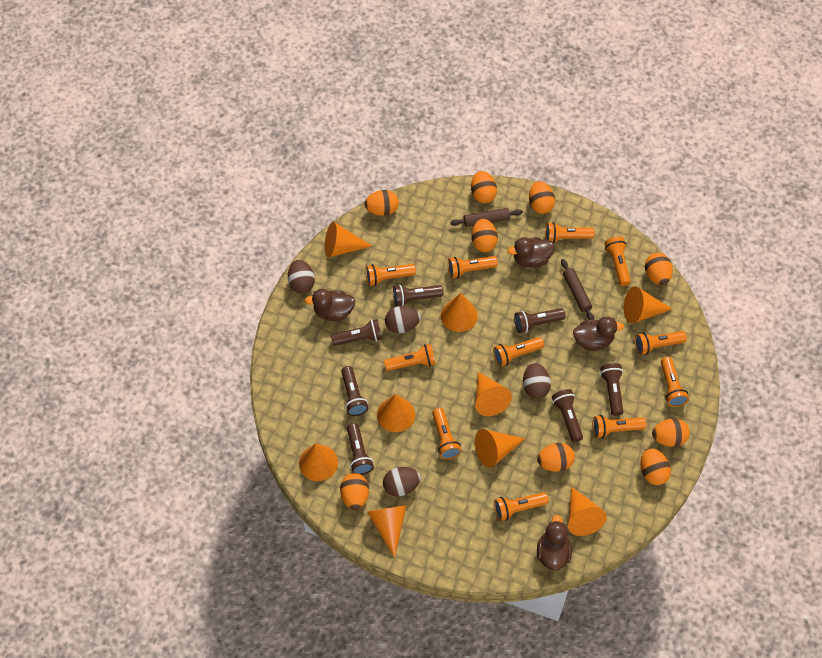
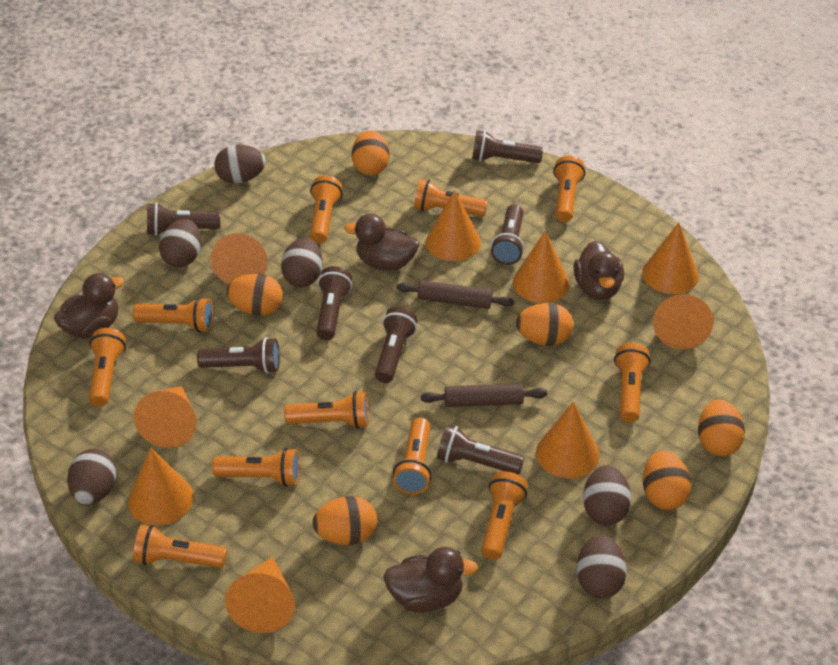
brown egg: [288,260,315,293] [383,467,421,497] [385,306,421,333] [523,363,551,399] = 4 -> [67,449,117,505] [159,219,201,267] [214,145,266,184] [281,238,323,287] [577,535,627,598] [583,465,631,525] = 6
orange egg: [340,473,369,510] [364,190,399,216] [471,171,497,203] [472,219,498,252] [529,181,555,214] [537,443,575,472] [641,448,671,485] [645,253,673,285] [652,418,690,447] = 9 -> [227,273,283,316] [313,496,377,545] [352,130,389,175] [516,303,573,346] [643,451,691,510] [698,400,745,457] = 6

